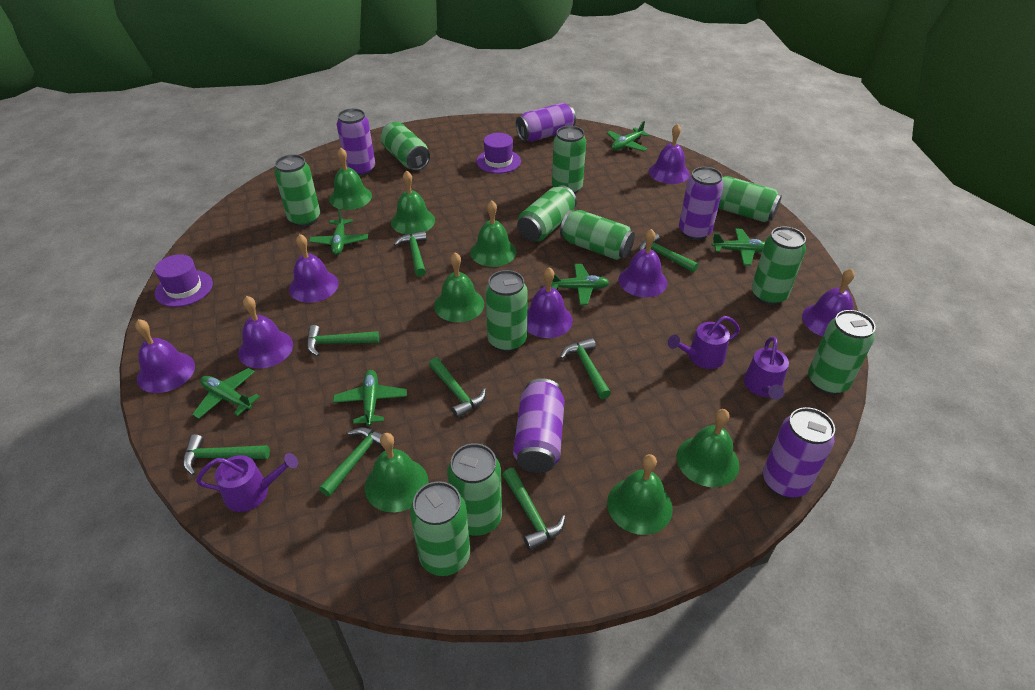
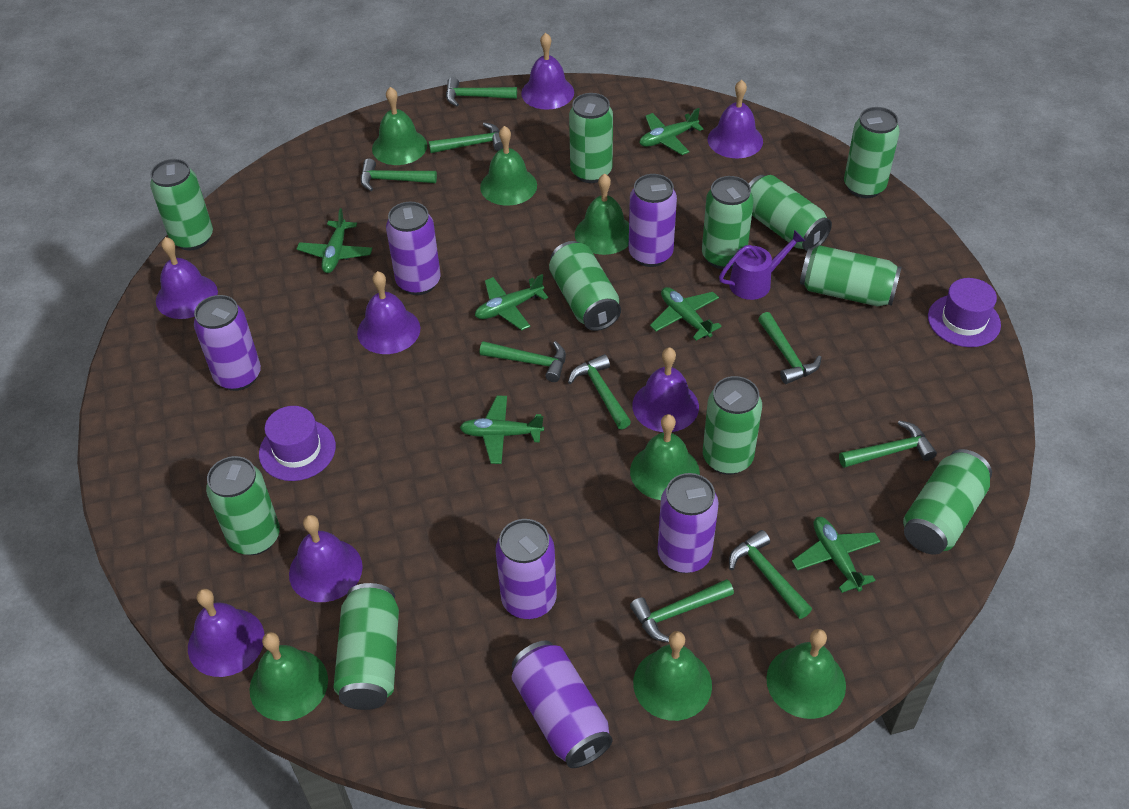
green hammer: [183,434,270,475] [307,325,379,356] [319,427,384,497] [394,231,427,277] [429,357,486,419] [503,468,565,550] [560,338,611,399] [639,233,699,273] = 8 -> [361,159,437,191] [429,122,503,153] [446,77,517,107] [479,341,566,382] [568,354,631,429] [630,579,734,643] [729,530,812,619] [758,312,822,384] [839,420,937,468] = 9
purple can: [337,108,375,177] [513,378,565,473] [516,103,576,142] [679,167,723,240] [763,407,835,498] = 5 -> [194,295,261,391] [386,202,441,295] [495,519,557,619] [511,640,613,768] [629,174,677,267] [657,473,719,573] = 6
purple watering can: [196,453,298,512] [668,316,740,369] [744,337,789,400] = 3 -> [719,230,805,300] = 1

